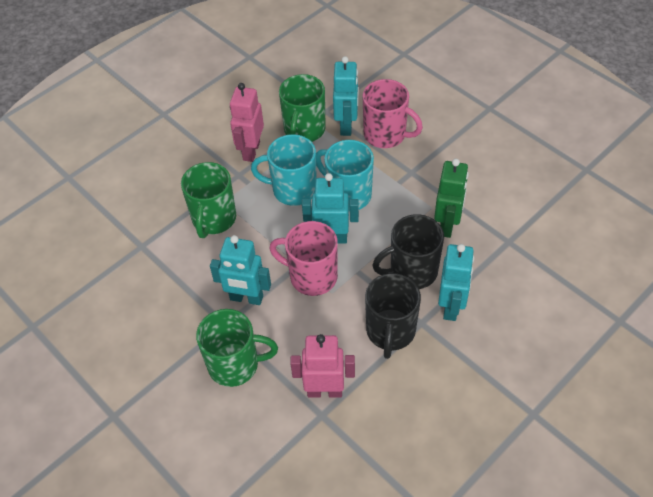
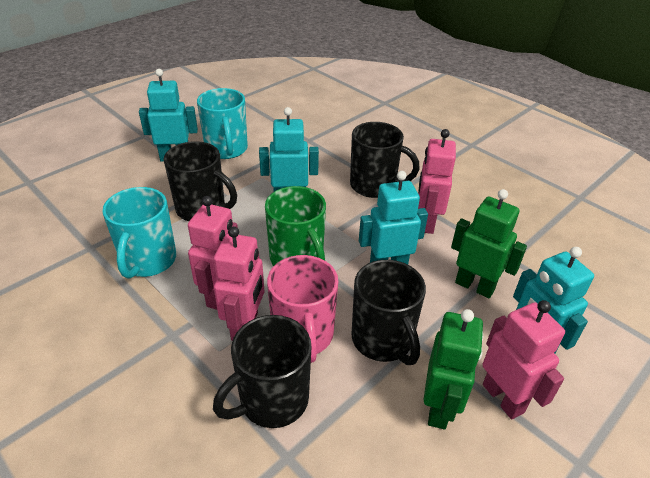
black mug: [365,273,421,359] [372,214,444,289] = 2 -> [163,141,237,221] [213,315,312,428] [350,122,420,198] [351,260,426,365] = 4
green mug: [181,162,236,238] [196,309,278,387] [279,74,326,142] = 3 -> [265,186,326,266] = 1
green robot: [434,159,469,238] = 1 -> [423,309,483,429] [451,189,527,298] = 2
pink mug: [269,221,338,296] [362,79,423,148] = 2 -> [267,255,338,363] = 1
pink robot: [230,83,264,162] [290,334,355,398] = 2 -> [188,196,238,310] [214,226,264,341] [418,129,456,234] [483,300,565,419] = 4

